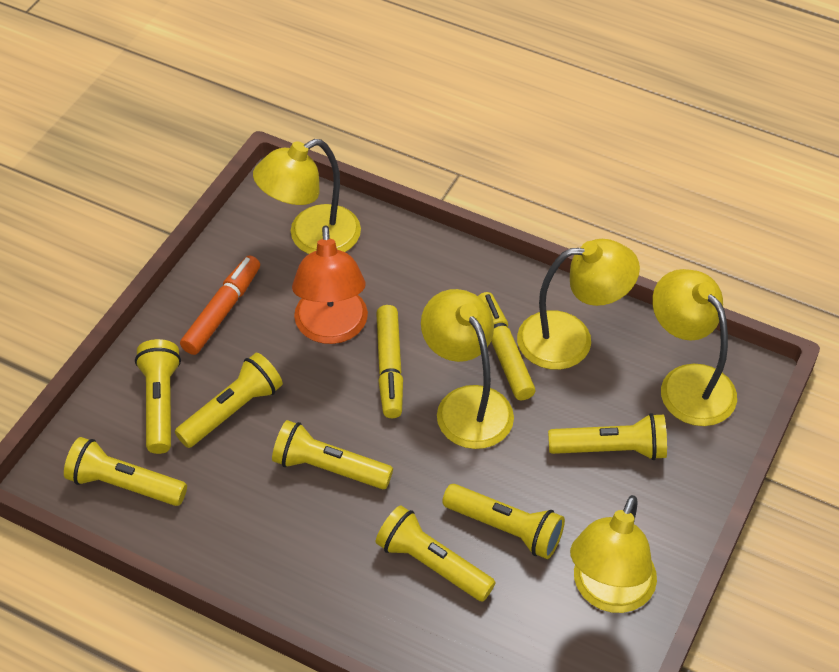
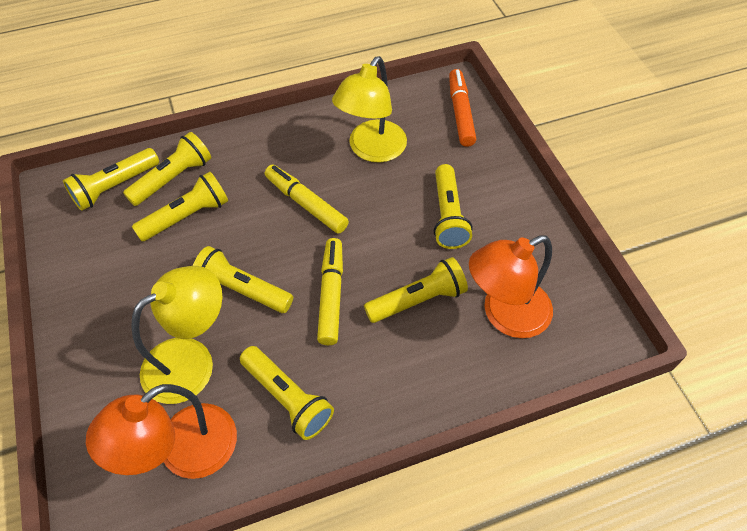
orange lamp: [292,225,368,344] = 1 -> [86,384,237,479] [469,235,553,338] = 2
yellow lamp: [253,139,361,254] [421,289,514,449] [517,239,640,370] [570,495,657,613] [652,269,737,426] = 5 -> [131,266,222,404] [332,56,407,163] = 2

